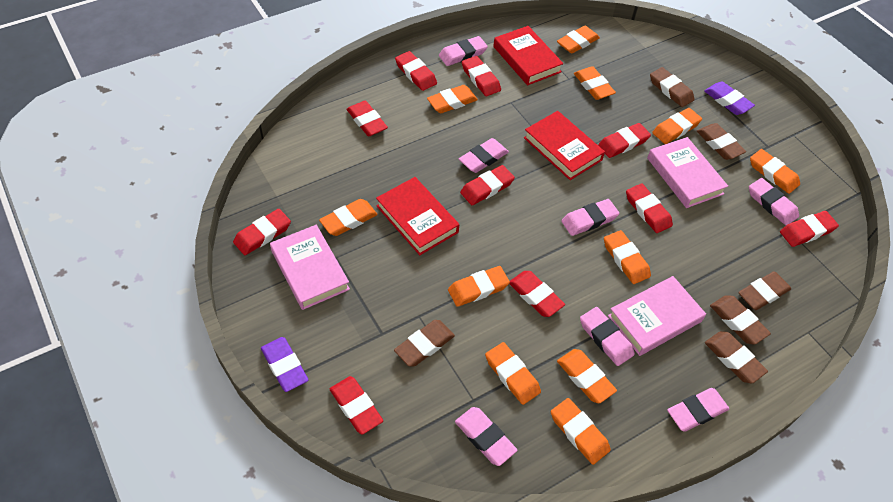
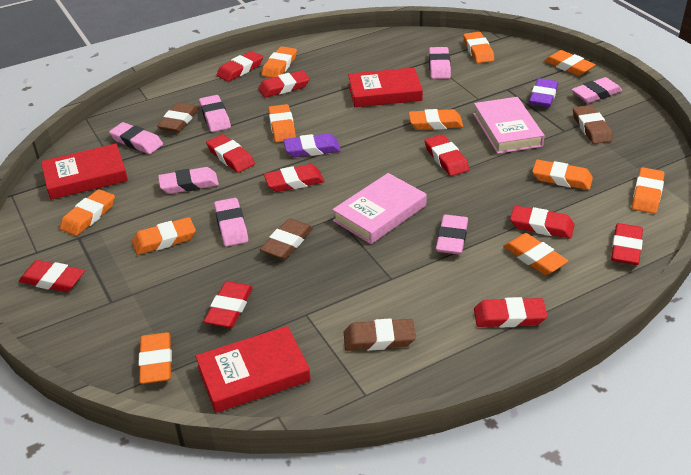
brown eraser: [394,320,455,367] [650,67,695,107] [697,123,746,160] [705,331,768,383] [710,295,771,345] [738,271,791,310] = 6 -> [157,102,199,132] [260,218,313,259] [344,318,416,351] [573,105,613,144] = 4
pink book: [270,225,350,310] [608,276,706,356] [647,137,728,208] = 3 -> [332,173,427,244] [473,97,545,154] = 2

